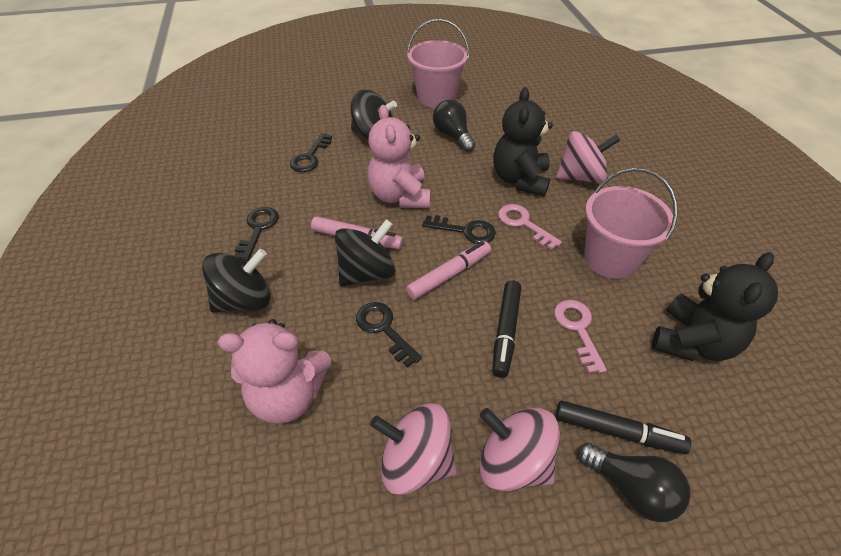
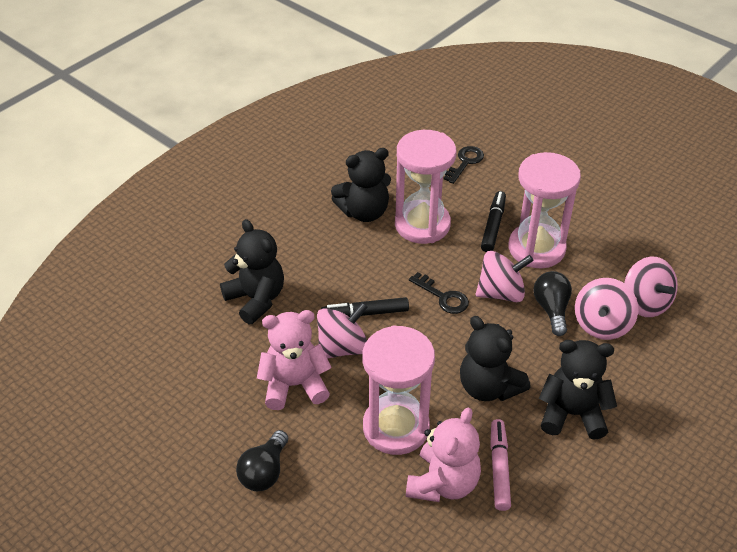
black key: [234,207,279,261] [290,133,332,172] [356,302,422,368] [422,215,496,244] = 4 -> [409,272,469,314] [444,146,484,184] = 2
black spinning top: [202,249,270,313] [335,219,395,286] [351,90,397,140] = 3 -> none = 0
black teddy bear: [493,87,553,196] [652,252,778,361] = 2 -> [220,219,284,324] [331,148,391,222] [460,316,531,401] [539,340,617,440] = 4
pink bucket: [407,19,469,108] [584,168,678,279] = 2 -> none = 0
pink hourglass: none = 0 -> [362,325,435,455] [395,130,456,244] [509,152,581,268] = 3
pink key: [498,204,562,250] [554,300,607,373] = 2 -> none = 0
pink marker: [311,216,403,249] [406,241,491,300] = 2 -> [490,419,511,511] = 1
pink spinning top: [370,403,457,495] [479,408,560,491] [556,131,620,184] = 3 -> [317,302,368,359] [476,251,534,302] [575,278,638,340] [624,257,678,317] = 4

